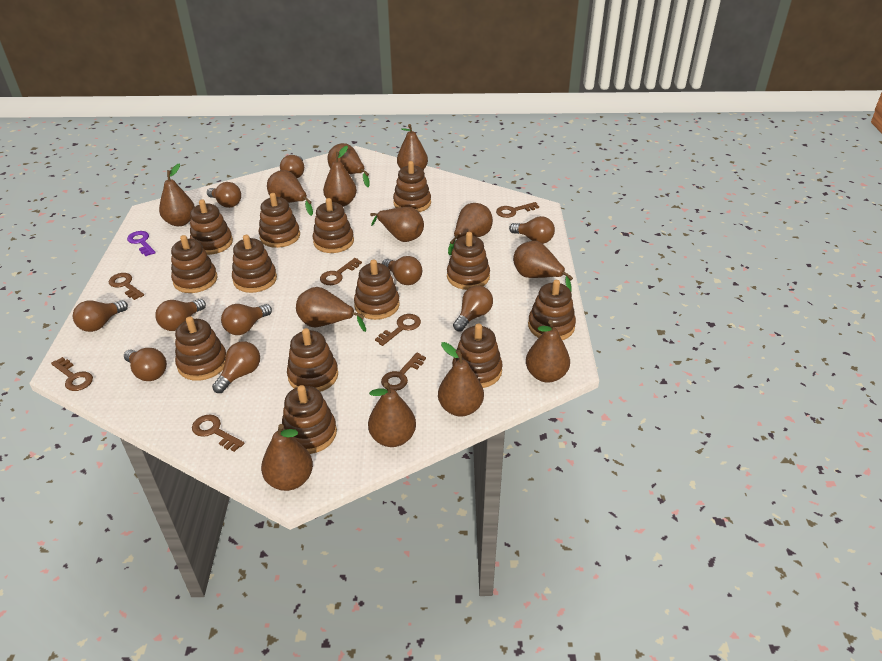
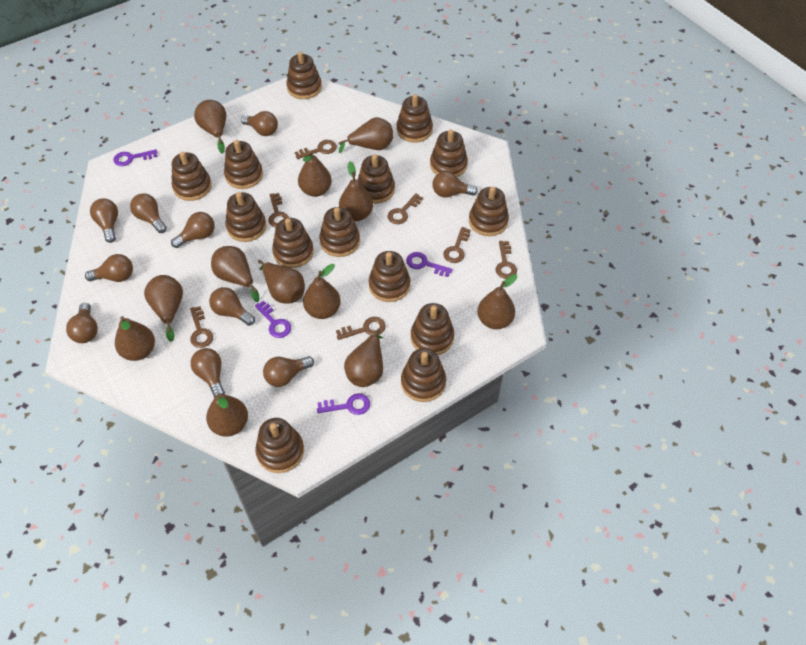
brown pear: [159,163,195,226] [261,424,313,491] [267,170,313,216] [296,287,366,332] [323,146,357,206] [328,143,370,187] [368,383,416,447] [370,207,424,242] [397,124,428,170] [438,342,484,417] [448,203,493,255] [513,241,573,291] [526,320,570,383] = 13 -> [115,316,155,361] [144,275,183,342] [194,100,226,154] [206,393,248,437] [211,246,259,302] [258,260,305,304] [298,151,332,197] [303,264,341,319] [339,117,393,153] [339,162,373,221] [344,329,383,387] [477,274,517,329] = 12
brown stacking toy: [171,235,217,293] [175,316,226,381] [190,199,233,255] [232,235,277,293] [259,193,300,248] [282,385,337,454] [287,328,338,392] [313,198,354,253] [354,259,400,320] [393,161,431,212] [447,232,490,290] [452,323,503,388] [528,280,576,340] = 13 -> [172,152,212,201] [224,140,263,189] [225,192,266,242] [255,418,304,473] [272,218,314,268] [286,52,322,99] [319,207,360,257] [358,154,395,204] [369,251,411,302] [397,94,433,143] [401,348,446,402] [411,303,454,355] [430,130,468,177] [469,187,509,236] = 14
purple key: [127,231,156,256] = 1 -> [113,149,157,166] [255,301,291,338] [317,393,370,415] [406,252,453,277] = 4

